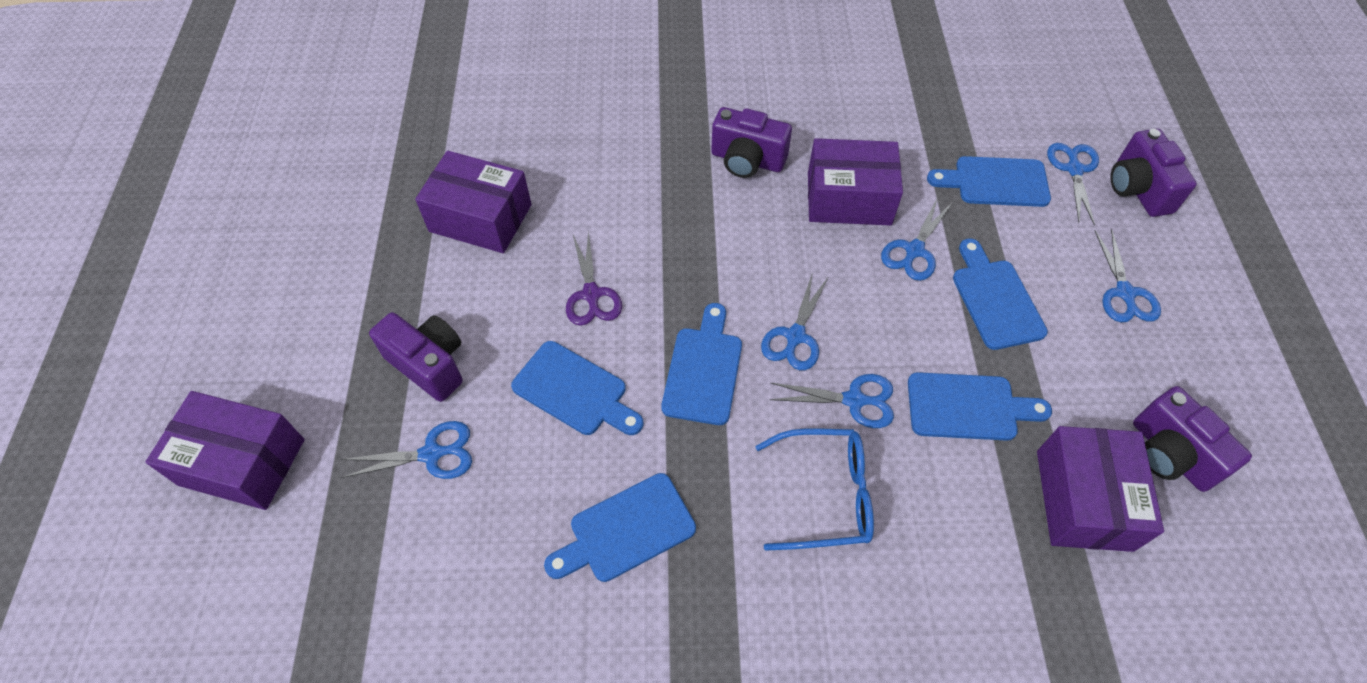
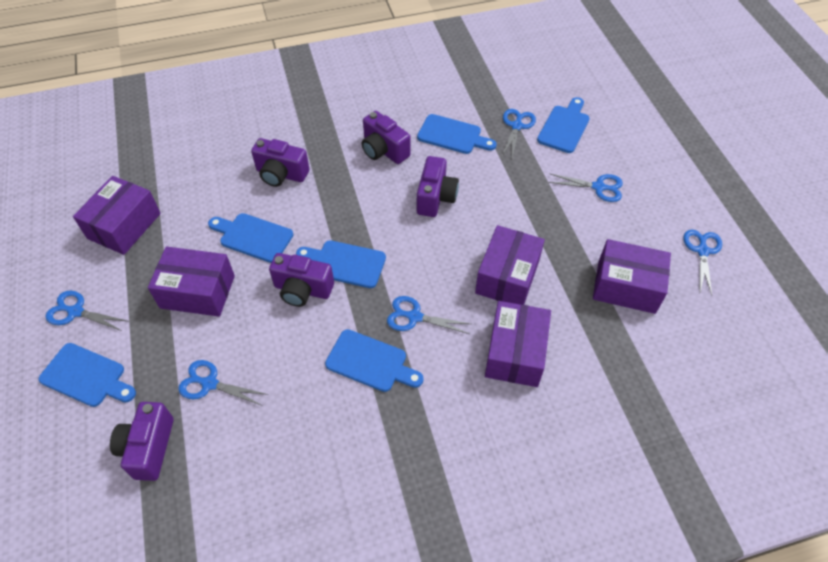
blue glasses: [755,428,874,551] = 1 -> none = 0
purple box: [145,391,305,510] [415,151,532,253] [808,138,903,225] [1037,426,1164,552] = 4 -> [73,176,161,255] [148,247,235,317] [475,225,545,305] [485,301,551,387] [593,239,671,314] = 5
purple camera: [369,312,463,402] [711,107,792,178] [1110,129,1197,217] [1133,386,1252,492] = 4 -> [110,402,174,481] [251,138,309,187] [269,253,334,307] [362,111,411,164] [417,156,459,217] = 5
purple scissors: [566,231,622,326] = 1 -> none = 0

